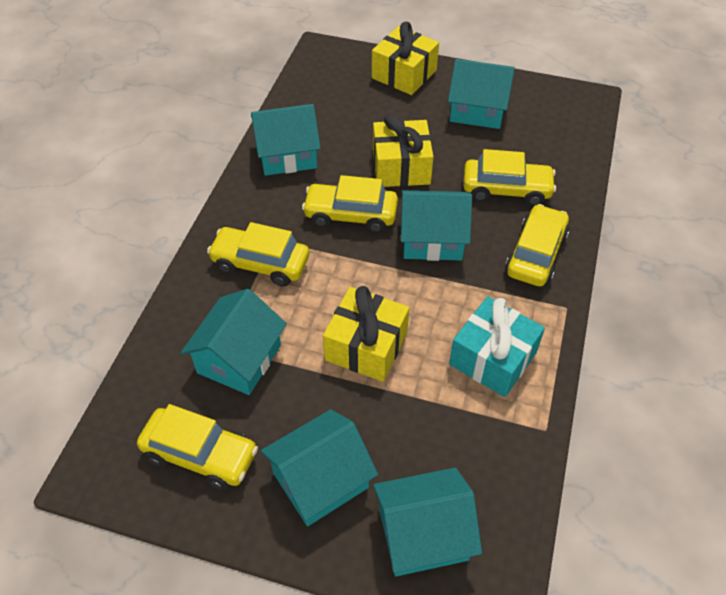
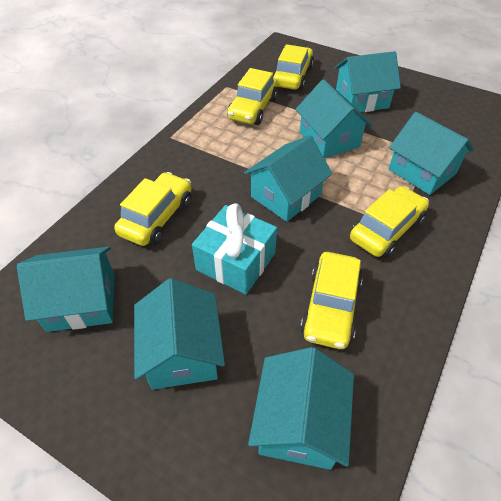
turquoise house: [181,289,287,395] [251,104,321,176] [261,409,378,526] [373,468,482,576] [401,190,472,261] [448,59,515,129] = 6 -> [17,247,115,332] [134,278,225,389] [244,135,332,222] [248,347,354,470] [295,79,372,158] [335,51,401,112] [389,112,474,195] = 7
yellow gift: [323,286,409,382] [372,22,439,95] [373,114,434,187] = 3 -> none = 0

